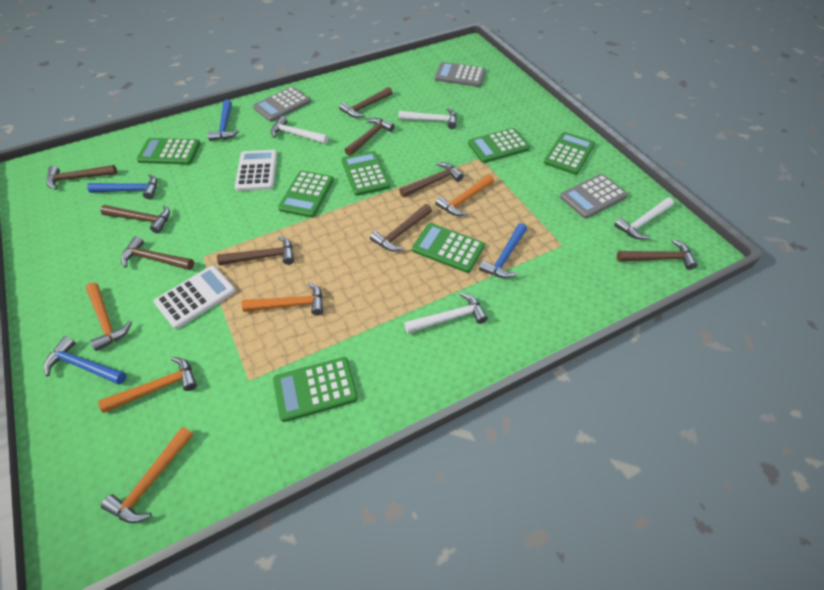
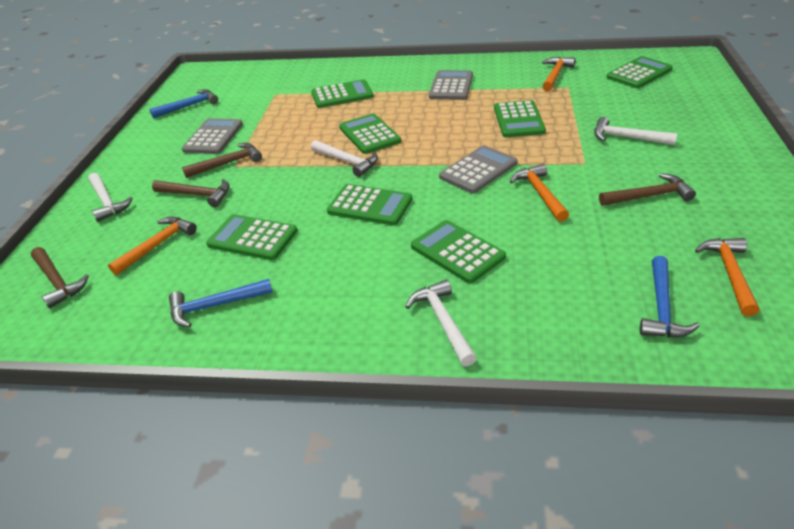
blue hammer: [44,336,127,385] [87,174,157,200] [208,100,239,141] [479,223,527,278] = 4 -> [150,89,218,118] [169,279,273,327] [640,256,699,338] = 3
brown hammer: [47,165,117,190] [100,205,170,233] [121,236,194,270] [217,236,294,265] [339,87,393,118] [345,118,395,156] [370,204,432,251] [399,162,463,197] [617,239,698,270] = 9 -> [31,247,89,308] [152,179,230,207] [182,143,262,178] [599,173,696,206] = 4
orange hammer: [86,283,132,351] [98,357,197,413] [101,427,194,523] [242,282,323,315] [435,174,494,216] = 5 -> [108,217,197,275] [509,164,569,222] [542,57,576,91] [695,238,760,316] = 4
white calculator: [154,265,236,329] [235,150,277,191] = 2 -> none = 0

